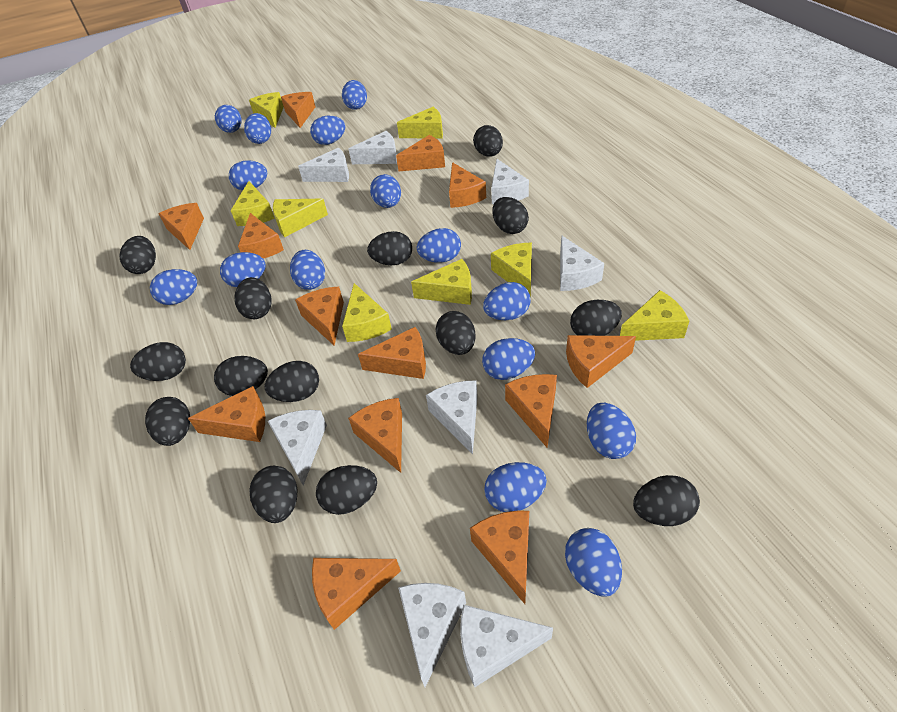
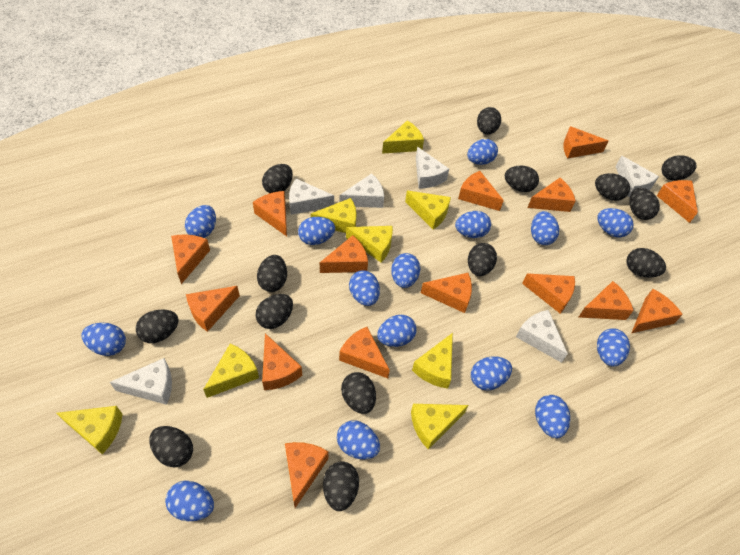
orange cheese: [159,203,204,250] [188,386,265,442] [238,213,284,259] [281,92,315,128] [295,287,344,346] [312,558,401,630] [348,398,402,473] [358,327,426,379] [396,135,445,171] [449,162,486,208] [470,511,529,604] [505,374,557,447] [566,335,636,388] = 13 -> [171,235,210,284] [186,286,240,332] [253,191,287,236] [262,333,302,390] [285,442,329,508] [320,235,368,273] [339,327,390,378] [421,273,472,313] [458,171,504,211] [522,274,575,313] [528,178,576,212] [563,126,608,159] [579,281,634,320] [631,289,683,333] [657,180,698,223] = 15
white cheese: [268,410,327,485] [298,148,349,182] [349,131,397,164] [398,583,466,687] [426,381,478,454] [460,604,553,687] [491,159,529,204] [560,235,604,291] = 8 -> [110,358,172,405] [289,179,334,215] [339,173,384,208] [416,147,449,189] [516,310,568,363] [615,156,659,197] = 6

